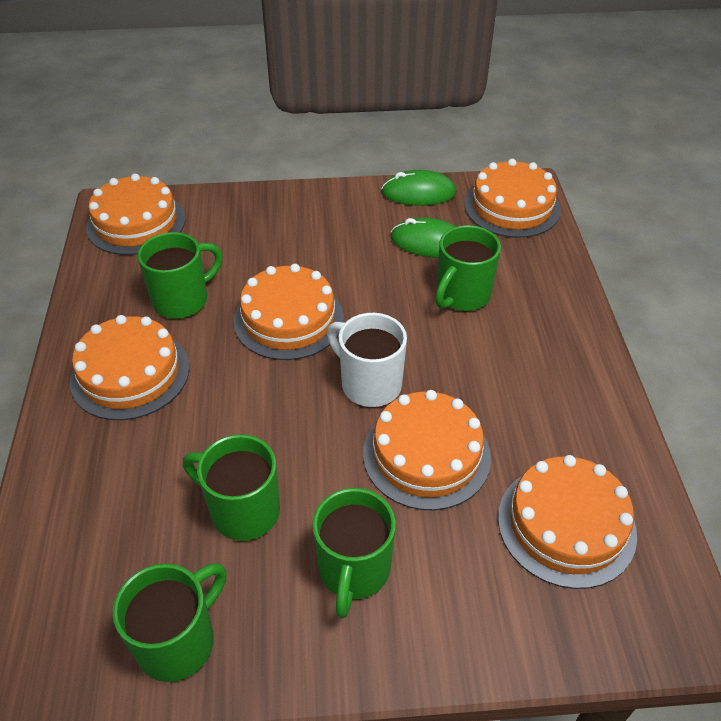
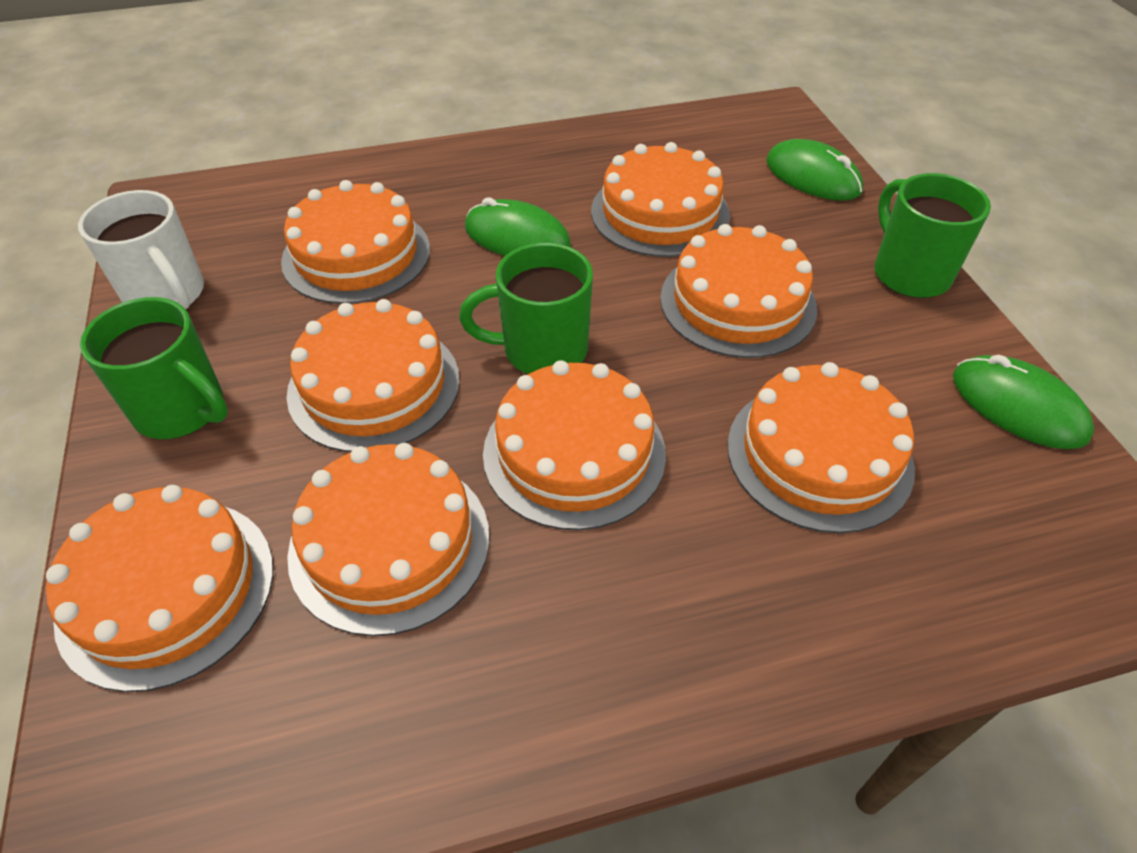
green mouse: [381,170,456,206] [391,217,456,258] = 2 -> [465,197,571,256] [766,139,863,201] [953,355,1094,449] = 3
green mug: [112,563,227,682] [137,232,223,319] [183,434,280,541] [312,488,396,618] [435,225,501,311] = 5 -> [80,297,228,439] [459,243,593,374] [874,173,991,298] = 3
orange cake: [70,315,189,420] [86,174,186,255] [233,264,344,360] [363,390,491,510] [465,159,561,238] [498,455,637,589] = 6 -> [46,485,273,692] [281,180,430,304] [287,299,460,452] [287,443,489,636] [483,360,666,530] [591,142,730,257] [660,224,817,358] [727,362,915,533] = 8

